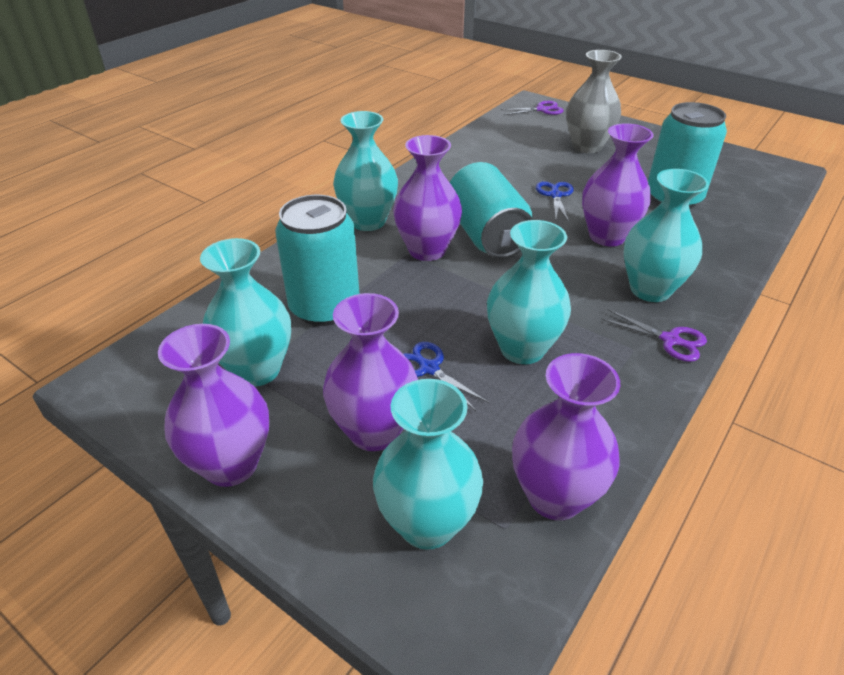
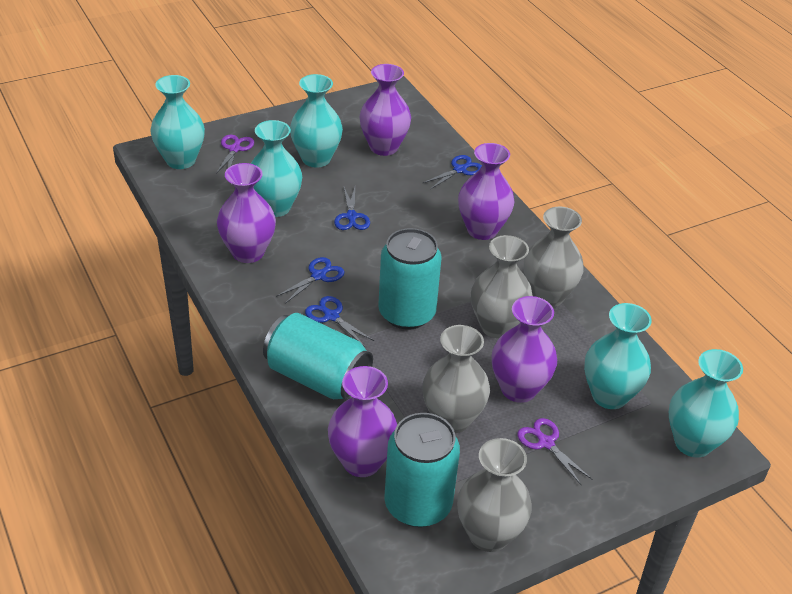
blue scissors: [403,342,489,411] [536,181,574,222] = 2 -> [276,257,344,303] [305,296,374,347] [334,187,370,230] [423,155,482,189] = 4
grey vase: [566,50,622,153] = 1 -> [422,325,490,433] [457,438,532,552] [471,235,533,338] [524,207,584,307] = 4

